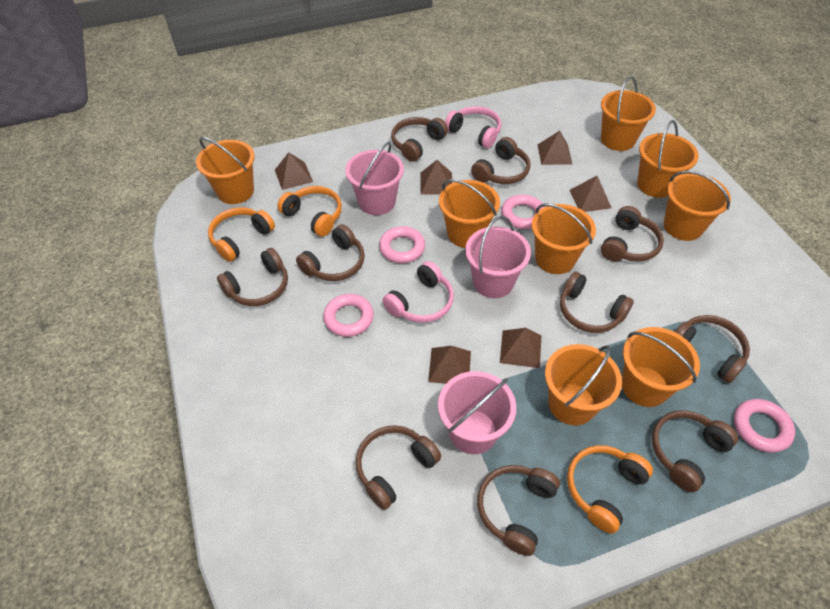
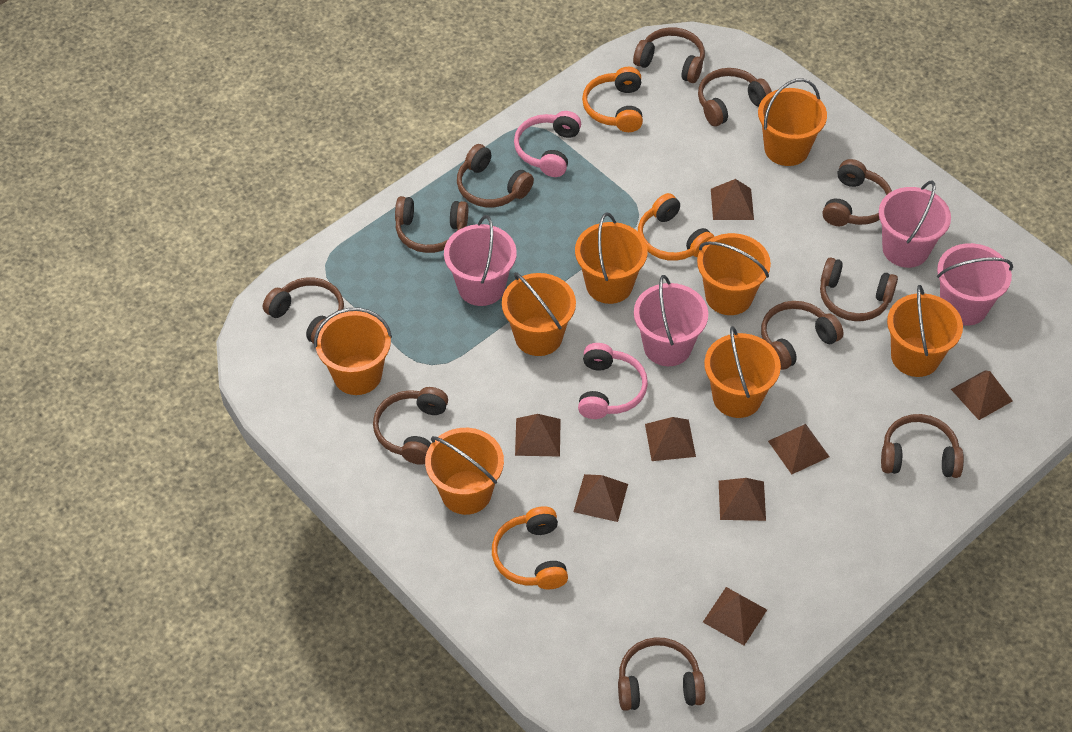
brown headphones: [217,248,288,306] [296,224,365,281] [356,425,441,510] [391,117,448,162] [471,137,531,184] [477,465,560,556] [560,272,634,333] [601,206,664,261] [652,410,738,492] [675,315,750,383] = 10 -> [263,278,344,344] [373,387,448,465] [395,196,468,253] [457,144,534,207] [618,637,706,711] [633,27,705,83] [698,68,772,126] [761,301,843,370] [820,257,898,321] [823,159,892,226] [881,414,964,478] = 11
brown pyramid: [275,152,313,190] [420,160,452,195] [428,346,471,384] [500,328,541,368] [538,131,572,165] [569,176,612,212] = 6 -> [515,414,561,456] [573,474,628,522] [645,417,696,461] [703,587,767,645] [711,179,754,220] [719,478,766,521] [768,424,830,474] [951,371,1013,420] = 8
pink bucket: [345,142,404,215] [438,371,516,454] [465,216,531,298] = 3 -> [444,215,517,306] [634,275,708,366] [879,180,951,268] [937,243,1013,326] = 4
pink ring: [323,294,374,337] [379,226,425,263] [501,195,544,229] [734,399,795,453] = 4 -> none = 0

